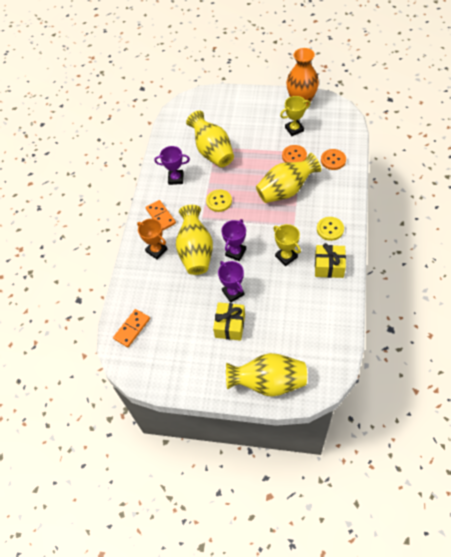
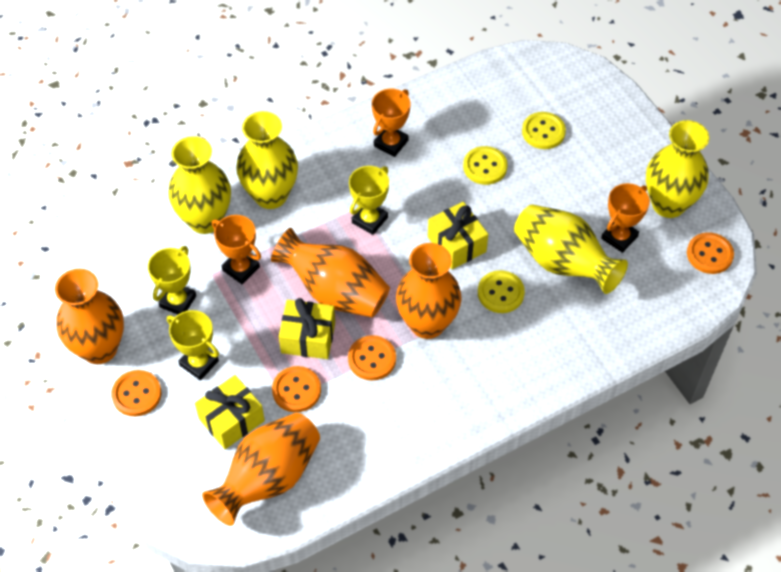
orange button: [282,145,307,163] [321,149,346,170] = 2 -> [112,370,161,416] [272,366,321,412] [348,335,396,381] [687,232,734,274] = 4
orange domino: [113,309,150,347] [146,200,176,230] = 2 -> none = 0
orange trophy: [137,219,167,259] = 1 -> [212,215,261,284] [372,89,410,157] [601,183,650,253] = 3
orange vase: [286,48,319,107] = 1 -> [55,269,124,364] [202,413,320,526] [271,228,390,317] [396,243,462,339] = 4
purple trophy: [154,146,190,185] [218,261,245,303] [221,219,246,261] = 3 -> none = 0
yellow button: [206,190,232,212] [317,217,344,241] = 2 -> [463,146,508,185] [478,270,525,313] [522,112,566,149] = 3
yellow gift: [213,302,245,341] [315,243,346,278] = 2 -> [195,375,265,449] [279,298,335,359] [428,202,488,269] = 3
yellow trophy: [273,224,301,266] [280,96,310,136] = 2 -> [148,246,196,315] [167,310,219,380] [349,166,389,235] = 3

